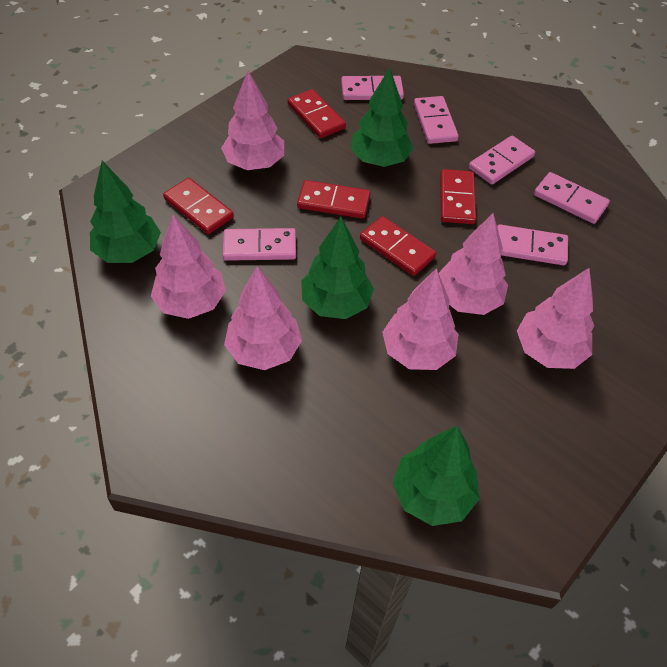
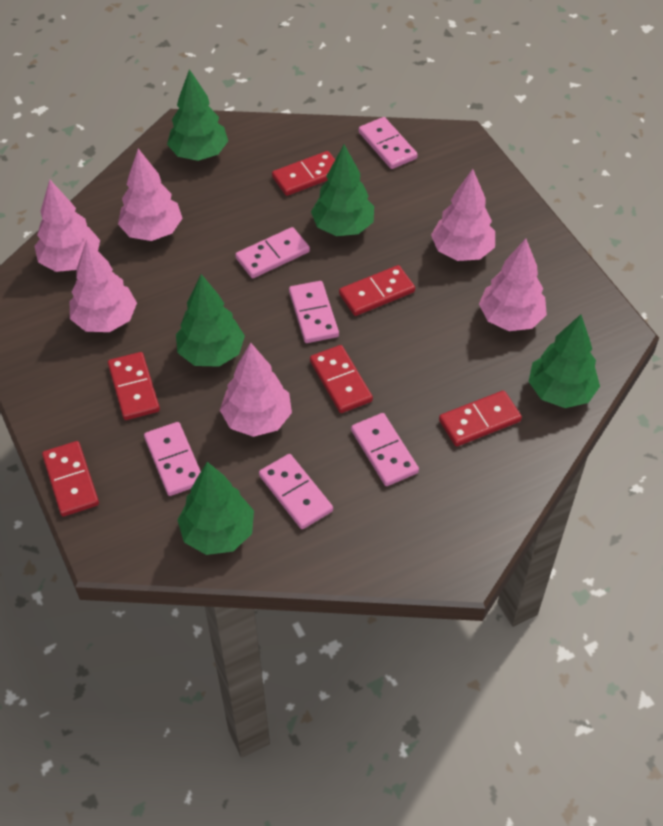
green tree: [90,161,161,263] [301,217,374,319] [350,67,413,167] [393,426,480,526] = 4 -> [167,69,228,161] [176,274,245,367] [178,462,254,555] [311,145,374,236] [528,314,600,408] = 5
red domino: [163,178,234,234] [288,89,346,138] [297,180,370,219] [360,216,436,276] [440,169,476,224] = 5 -> [42,441,99,517] [108,352,160,420] [272,151,335,196] [310,345,373,413] [339,265,415,316] [439,390,522,447] = 6

